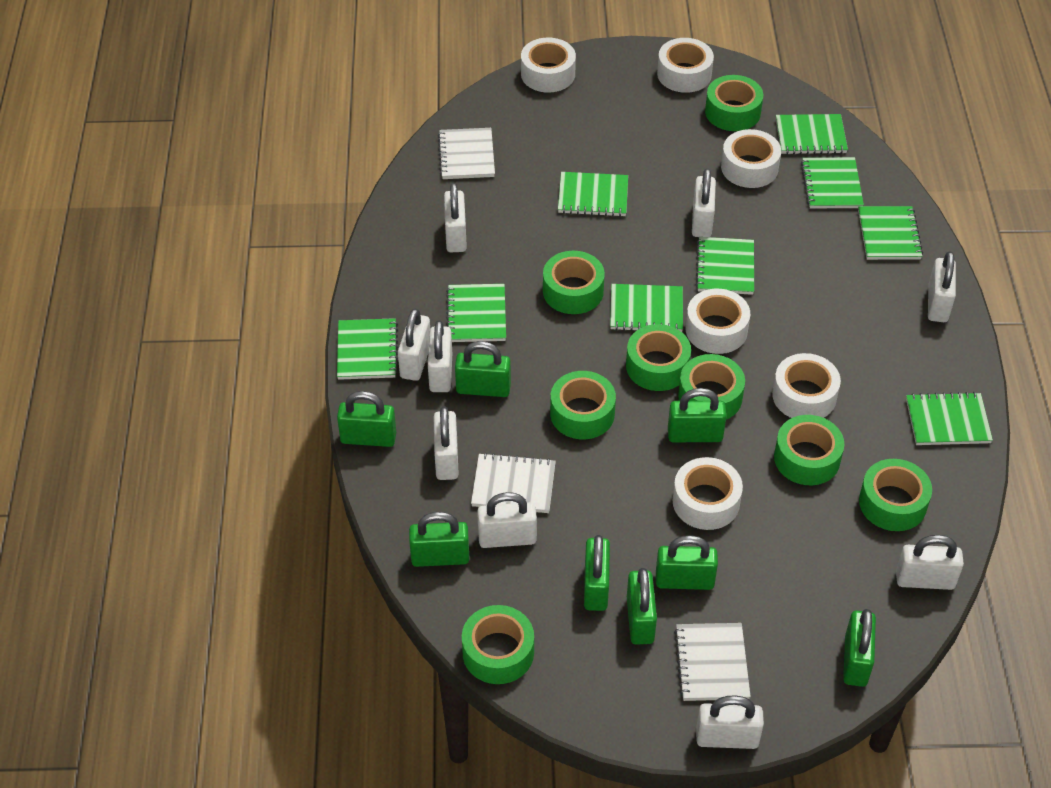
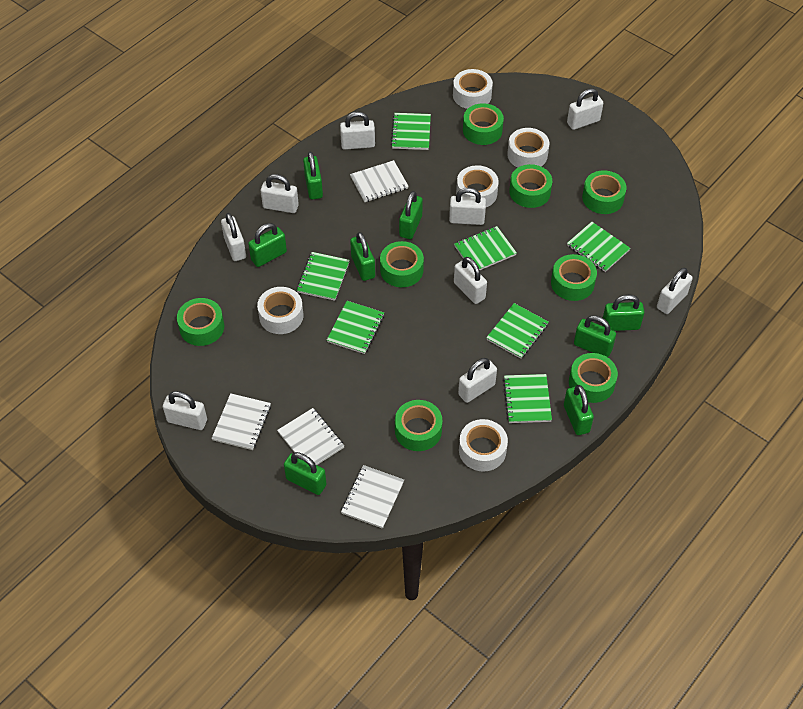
green notebook: [337,318,398,380] [446,284,506,342] [558,172,628,217] [610,284,683,332] [696,237,754,295] [776,114,848,154] [801,157,864,208] [858,206,923,260] [906,392,993,445] = 9 -> [297,252,350,301] [327,301,384,354] [391,113,431,150] [454,226,517,270] [486,303,549,359] [503,374,552,423] [567,222,630,272] = 7
white notebook: [438,128,495,179] [471,453,556,513] [674,623,751,701] = 3 -> [211,393,271,450] [277,408,344,465] [341,465,404,529] [350,160,409,202] = 4
white tape: [521,38,576,92] [657,38,714,93] [673,457,743,530] [686,289,750,354] [721,129,781,188] [772,353,841,418] = 6 -> [257,287,303,334] [453,69,493,109] [456,165,499,207] [459,419,508,471] [507,128,549,168] = 5

